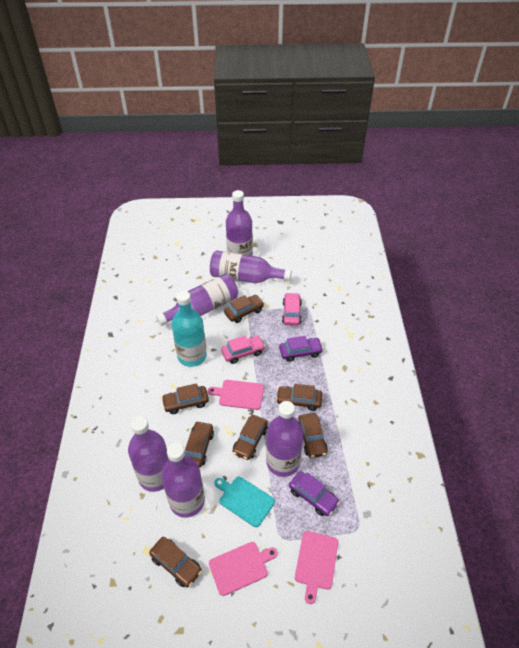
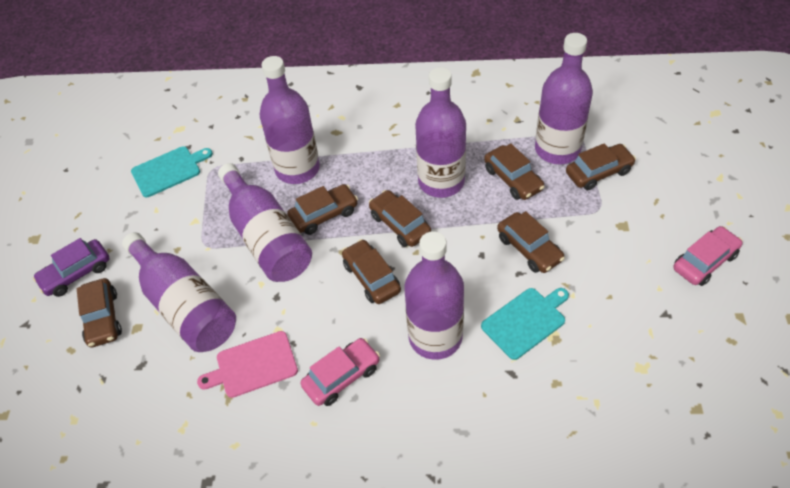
pink cutting board: [208,380,264,410] [209,542,278,596] [295,531,338,604] = 3 -> [197,331,298,398] = 1
purple car: [279,336,323,362] [289,471,340,516] = 2 -> [33,238,110,297] = 1
turquoise bottle: [172,291,207,367] = 1 -> none = 0
turquoise cutting board: [214,476,275,527] = 1 -> [131,146,213,197] [481,288,569,360] = 2

